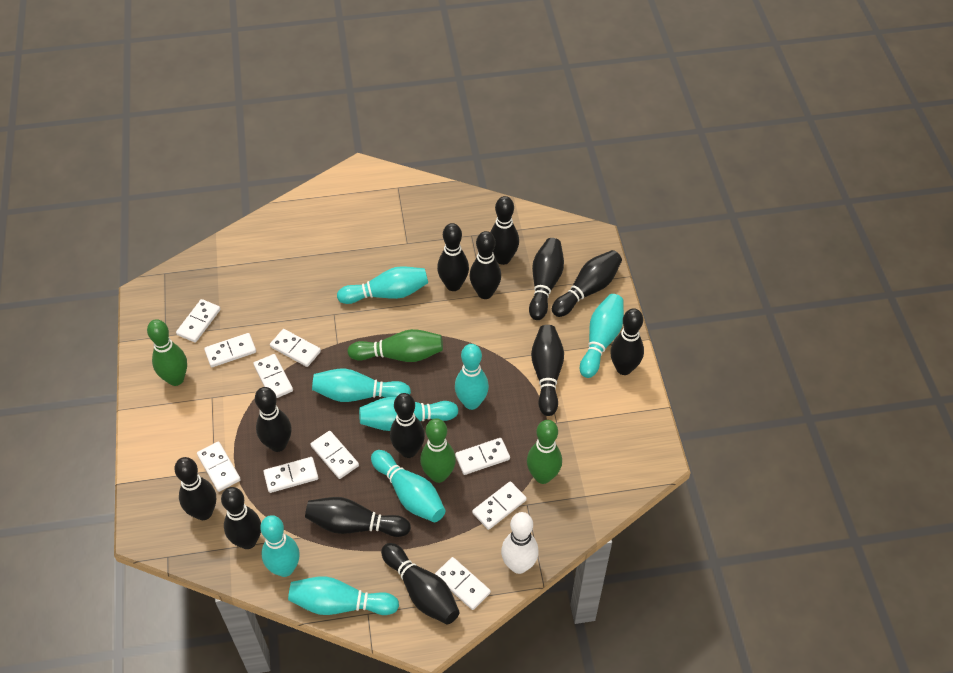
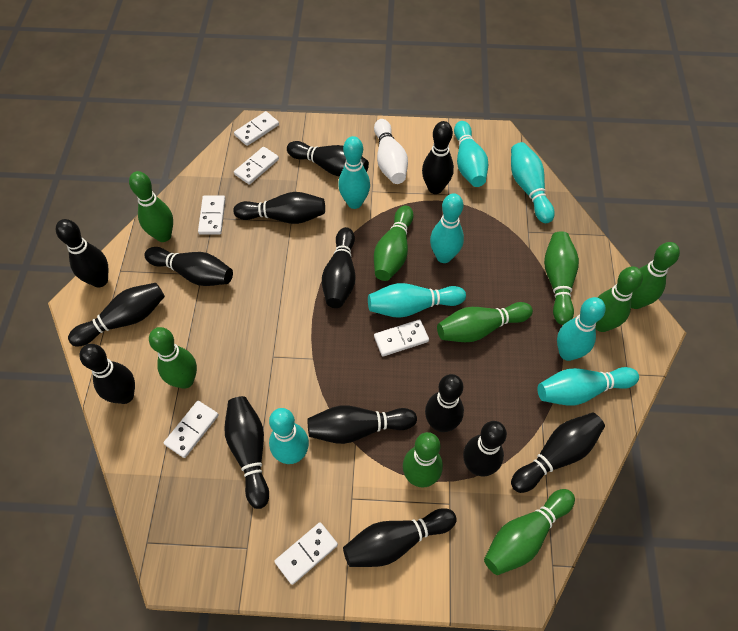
black bowling pin: [174,457,216,520] [221,487,261,549] [255,387,292,452] [305,497,411,537] [381,543,460,624] [390,393,425,458] [437,223,469,291] [470,231,501,299] [490,196,519,265] [529,238,564,320] [531,325,564,416] [552,250,622,317] [610,308,644,375] = 13 -> [56,219,108,288] [68,283,165,346] [79,344,135,404] [144,247,233,286] [224,396,269,509] [233,192,325,224] [287,141,369,177] [308,405,417,444] [322,227,355,308] [343,508,457,567] [422,121,454,194] [425,374,464,432] [463,421,507,476] [511,412,605,493] = 14
green bowling pin: [147,319,187,386] [347,329,443,362] [420,418,456,483] [527,420,562,484] = 4 -> [129,171,173,242] [149,327,197,389] [374,205,414,281] [403,432,443,488] [437,302,533,342] [484,489,575,575] [544,231,579,325] [595,267,643,332] [631,242,680,309] = 9
white domino: [176,299,220,343] [197,441,241,492] [204,333,256,367] [253,354,293,398] [263,457,318,493] [270,329,321,367] [310,431,359,479] [435,557,491,610] [455,438,510,475] [472,481,527,530] = 10 -> [164,401,219,458] [198,195,226,235] [234,111,279,146] [234,147,279,185] [274,522,338,585] [374,319,429,357] = 6

